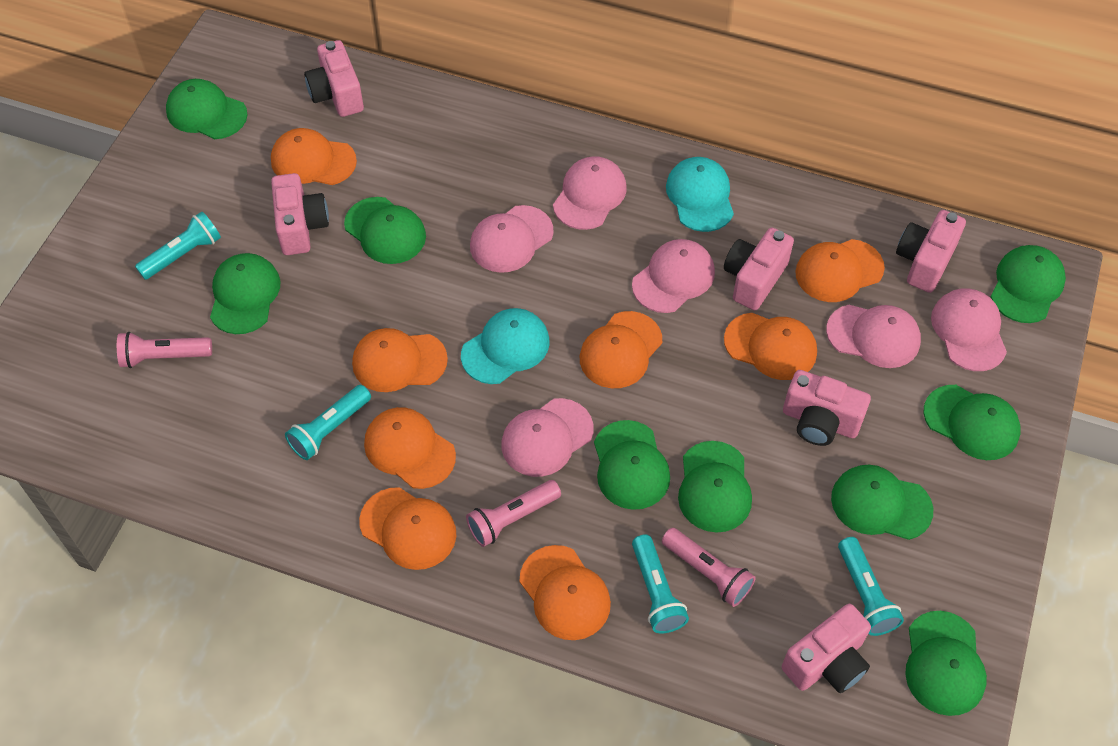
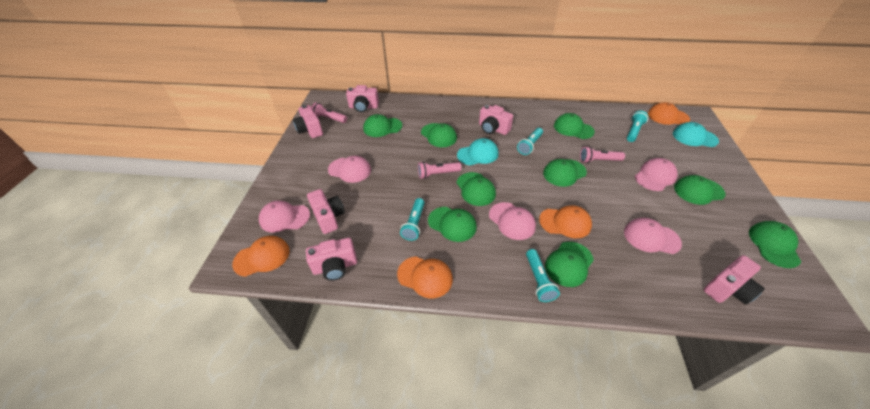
orange cap: [271,128,357,185] [352,328,448,392] [359,487,456,570] [364,407,456,489] [520,545,611,640] [580,311,662,388] [724,313,817,380] [795,239,885,302] = 8 -> [232,236,290,277] [397,256,453,298] [539,205,592,238] [648,102,690,125] = 4
pink cap: [470,205,554,273] [501,398,593,477] [553,156,627,230] [632,239,715,313] [826,305,921,368] [931,288,1007,371] = 6 -> [259,200,310,233] [328,156,371,183] [489,202,536,240] [624,218,682,254] [635,158,678,191] = 5

